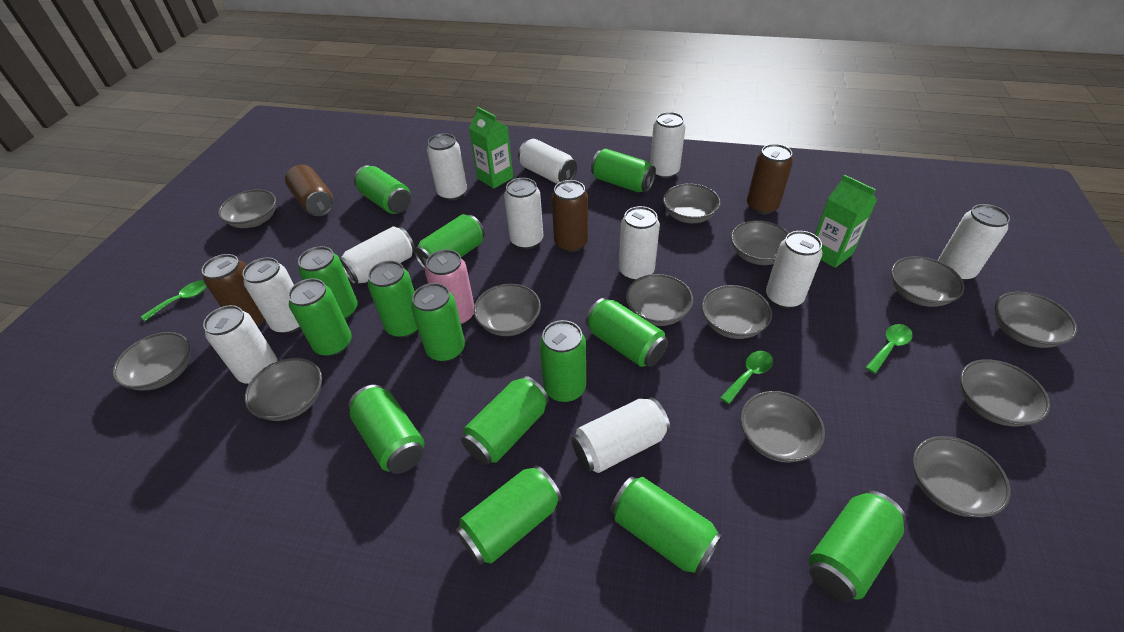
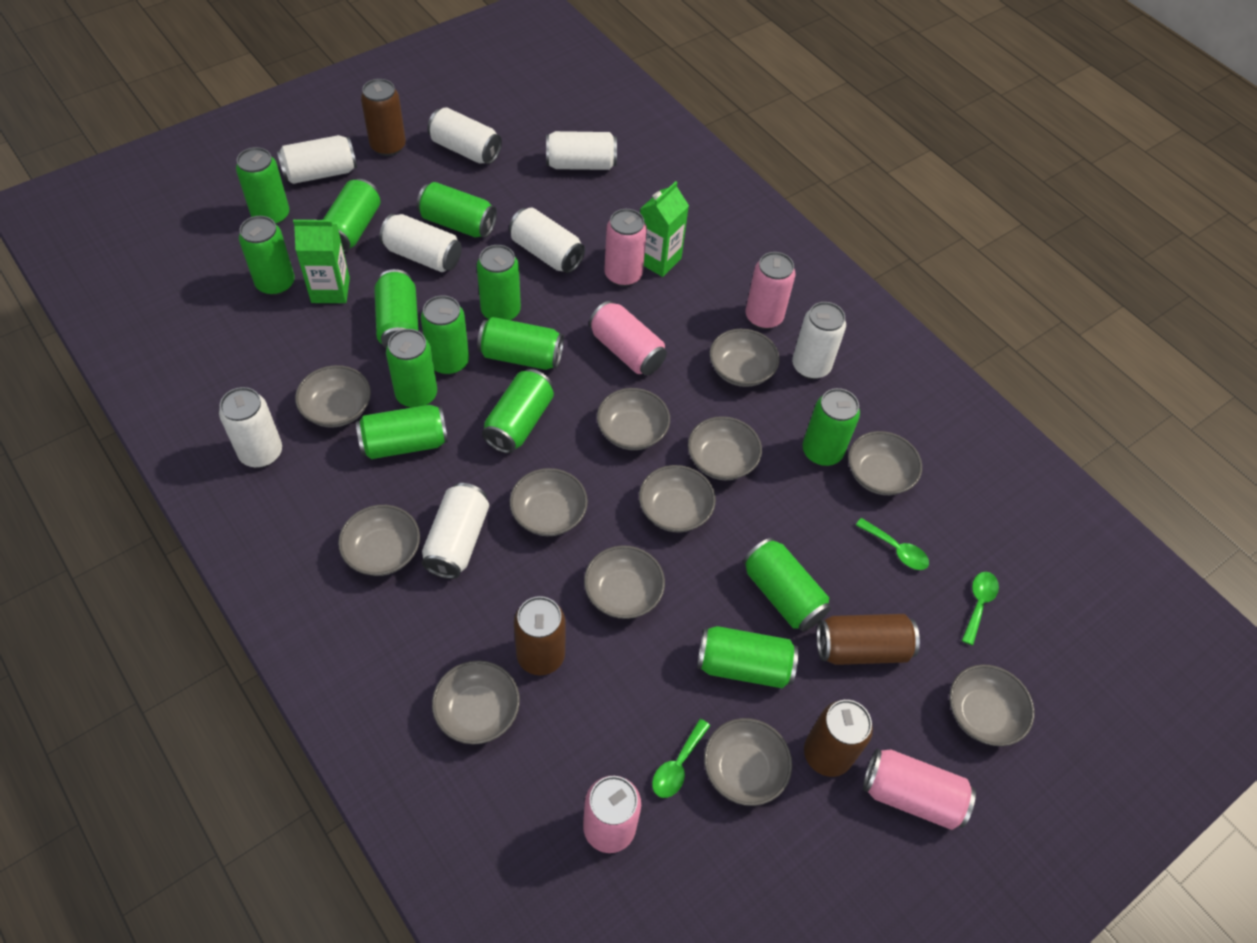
grey bowl: [113,332,190,391] [218,189,276,228] [245,358,322,421] [474,284,541,336] [626,274,693,326] [663,184,721,223] [701,285,772,339] [731,220,789,265] [740,391,825,463] [891,256,964,307] [912,436,1011,518] [960,359,1050,426] [995,292,1078,348] = 13 -> [295,365,371,428] [338,505,420,576] [432,660,520,744] [509,468,588,536] [584,545,665,619] [597,388,670,450] [639,465,716,532] [688,416,762,480] [704,718,792,806] [709,329,780,387] [848,431,922,495] [949,664,1035,746] = 12
pink can: [425,249,474,325] = 1 -> [583,776,641,853] [589,301,667,375] [604,209,647,286] [745,252,796,329] [863,749,976,830] = 5
white can: [203,305,278,384] [242,257,300,334] [339,226,415,285] [427,133,467,201] [504,178,543,249] [518,139,577,184] [571,397,670,473] [619,206,660,281] [650,112,685,179] [766,231,822,309] [938,204,1010,281] = 11 -> [219,387,282,468] [277,135,357,184] [379,214,462,272] [422,483,489,579] [427,107,502,164] [509,208,585,273] [546,131,617,170] [792,302,846,379] = 8

